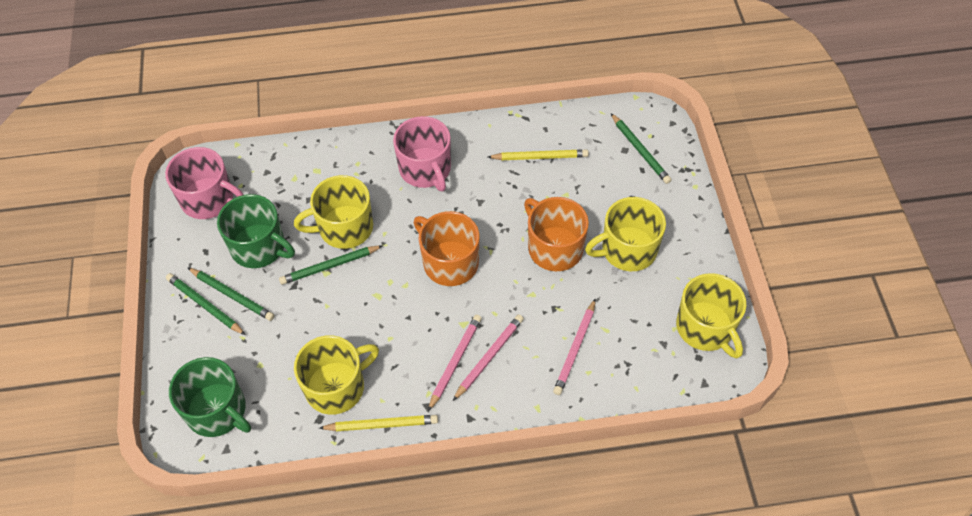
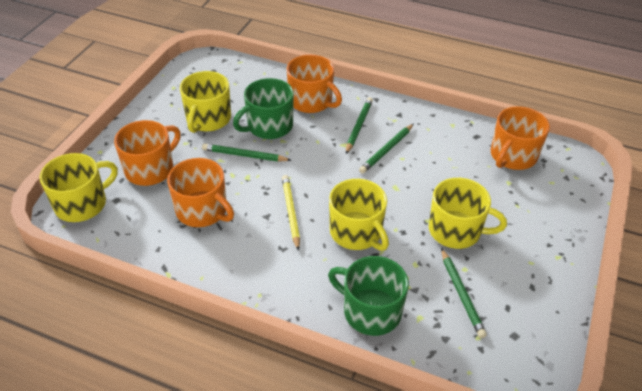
orange mug: [413,211,479,286] [524,197,589,271] = 2 -> [114,120,181,186] [167,158,234,227] [287,55,342,113] [491,106,550,170] = 4
pink mug: [165,147,244,219] [393,116,451,191] = 2 -> none = 0
pink pencil: [428,315,482,411] [453,315,524,401] [553,299,595,395] = 3 -> none = 0
yellow pencil: [319,415,438,431] [488,149,589,160] = 2 -> [282,175,300,251] = 1

